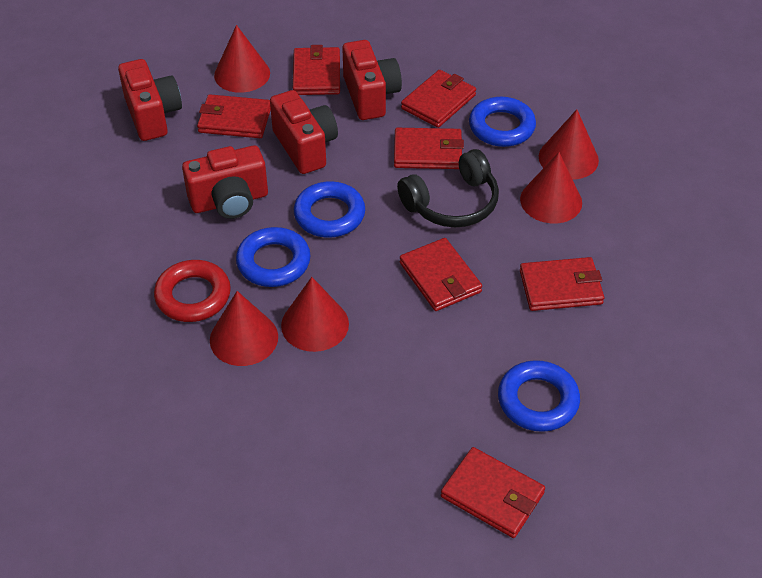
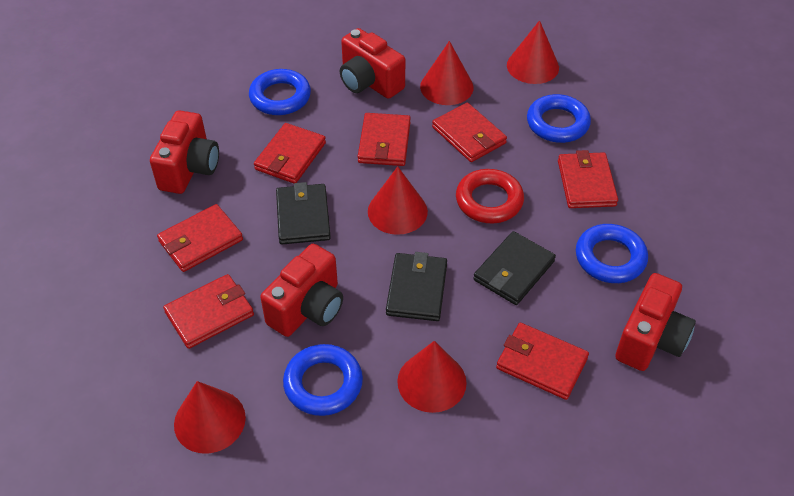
black headphones: [397,149,499,227] = 1 -> none = 0
black wallet: none = 0 -> [276,182,331,244] [386,252,447,321] [473,231,556,305] = 3

